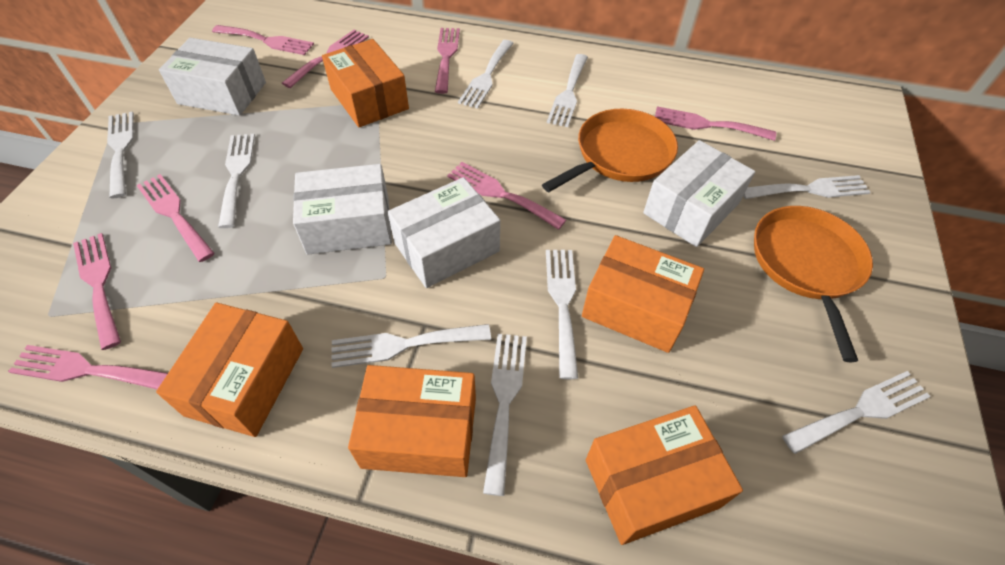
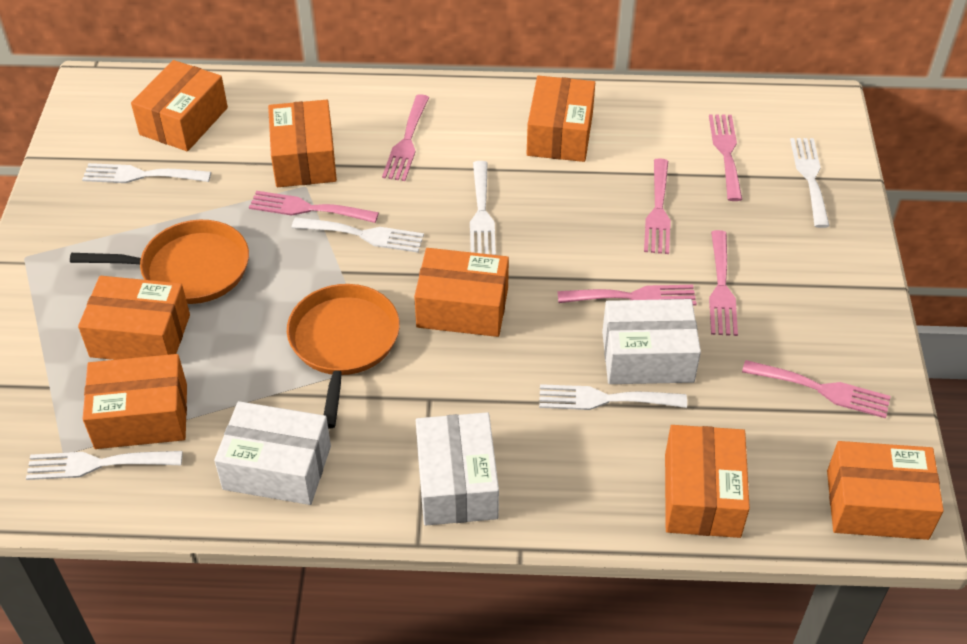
orange box: [156,303,303,437] [322,39,409,127] [348,365,476,477] [582,235,704,353] [586,405,743,545] = 5 -> [78,276,190,360] [83,354,187,449] [131,60,228,151] [268,100,337,187] [414,248,509,337] [527,75,595,162] [665,425,750,538] [827,441,944,540] = 8
pink fork: [8,345,168,389] [73,233,121,350] [136,174,215,262] [212,25,314,55] [282,30,369,88] [435,28,460,94] [447,162,566,230] [655,106,776,141] = 8 -> [249,191,379,223] [382,94,430,181] [557,285,697,306] [644,158,671,254] [709,115,742,201] [709,230,738,336] [742,360,891,418] = 7
white box: [159,38,266,116] [293,164,392,255] [388,177,500,288] [643,140,755,247] = 4 -> [214,401,331,505] [416,412,499,525] [602,299,701,384] = 3
white fork: [107,111,134,198] [218,134,255,228] [332,324,491,368] [458,40,514,109] [483,334,527,496] [546,250,578,379] [547,54,588,127] [743,175,871,199] [782,371,931,454] = 9 -> [26,451,183,480] [82,163,211,183] [292,217,424,253] [470,161,496,255] [539,384,687,410] [790,138,829,228] = 6

